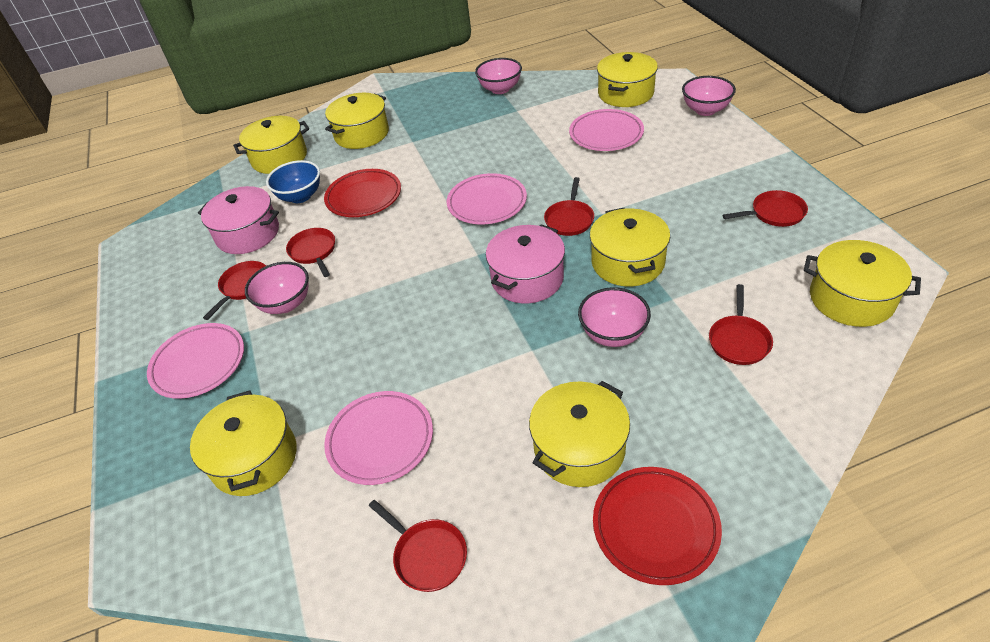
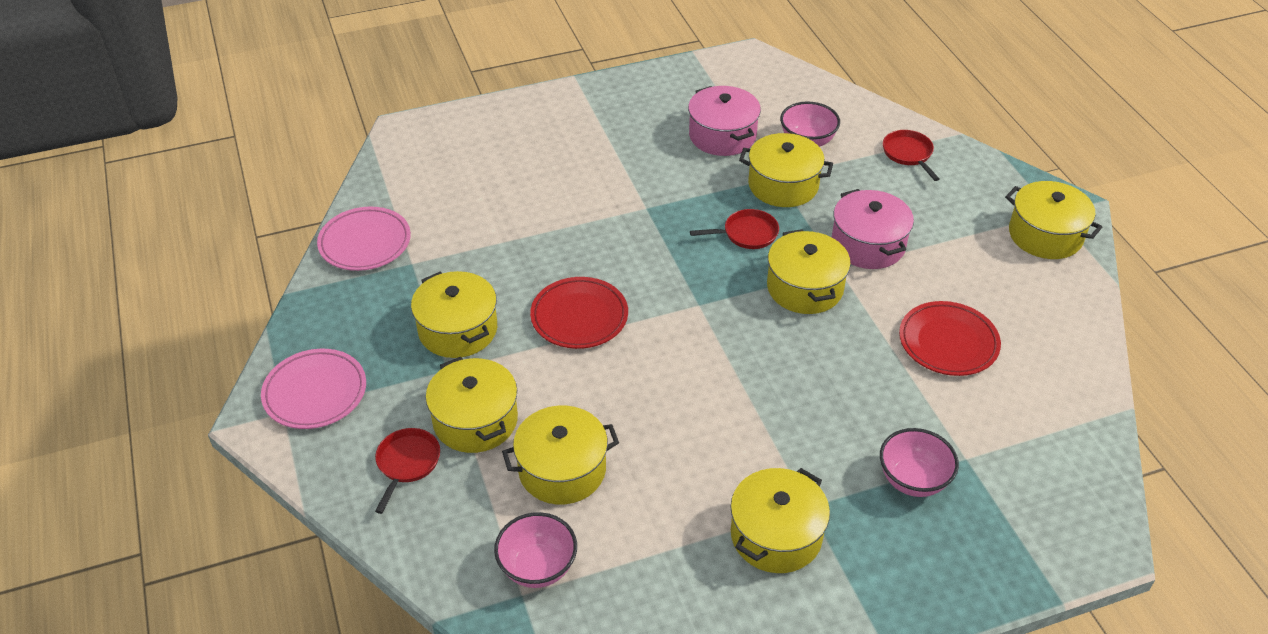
blue bowl: [266,160,320,203] = 1 -> none = 0
pink bowl: [245,262,309,314] [475,58,522,94] [578,287,651,347] [682,76,736,116] = 4 -> [494,512,577,588] [780,101,840,147] [880,428,959,497] = 3
pink plate: [147,323,244,399] [324,391,433,485] [447,173,527,224] [569,109,644,151] = 4 -> [261,349,366,429] [317,207,411,271] = 2
red pan: [203,261,266,320] [286,228,335,277] [369,500,467,592] [544,177,594,236] [709,284,773,365] [722,190,808,227] = 6 -> [375,428,440,514] [690,209,779,249] [883,130,939,181] = 3

